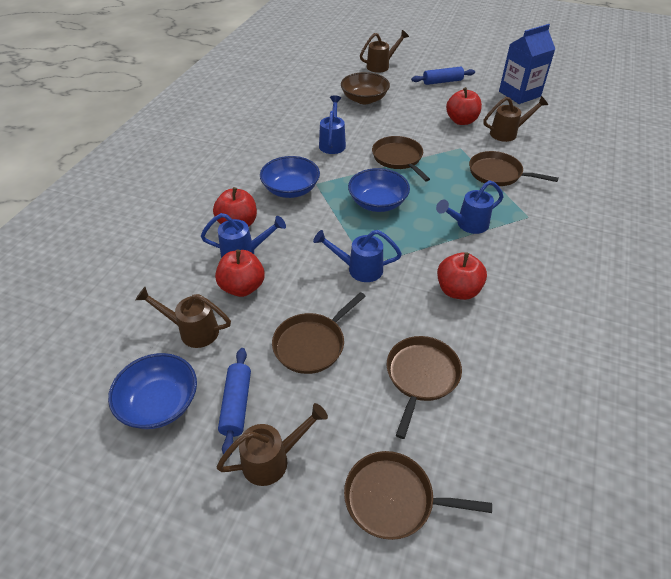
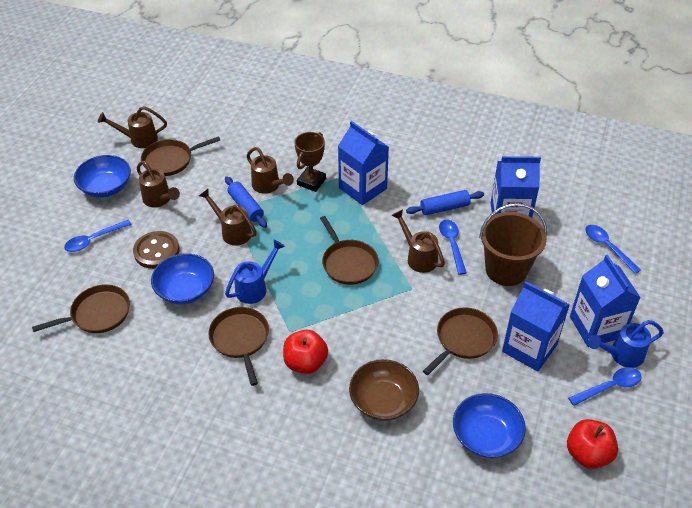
blue carton: [499,24,555,104] = 1 -> [338,121,389,205] [491,156,541,217] [502,281,570,372] [570,255,641,347] = 4
blue spoon: none = 0 -> [64,220,132,252] [439,220,467,275] [568,367,641,406] [585,225,641,274] = 4
blue watering can: [201,213,286,258] [313,230,402,282] [319,95,346,154] [436,180,503,234] = 4 -> [225,240,285,304] [588,320,664,368] = 2
brown bucket: none = 0 -> [479,203,547,286] = 1
brown button: none = 0 -> [133,231,179,269] = 1
brown trophy: none = 0 -> [294,132,326,192] = 1
brown watering can: [135,287,231,348] [216,403,328,486] [360,30,409,73] [483,96,548,142] = 4 -> [98,106,167,148] [137,161,180,207] [199,189,257,246] [247,147,294,194] [392,209,445,273] = 5
red apple: [213,187,257,227] [215,250,265,297] [437,252,487,300] [446,87,482,125] = 4 -> [283,330,328,374] [567,419,618,469] = 2

